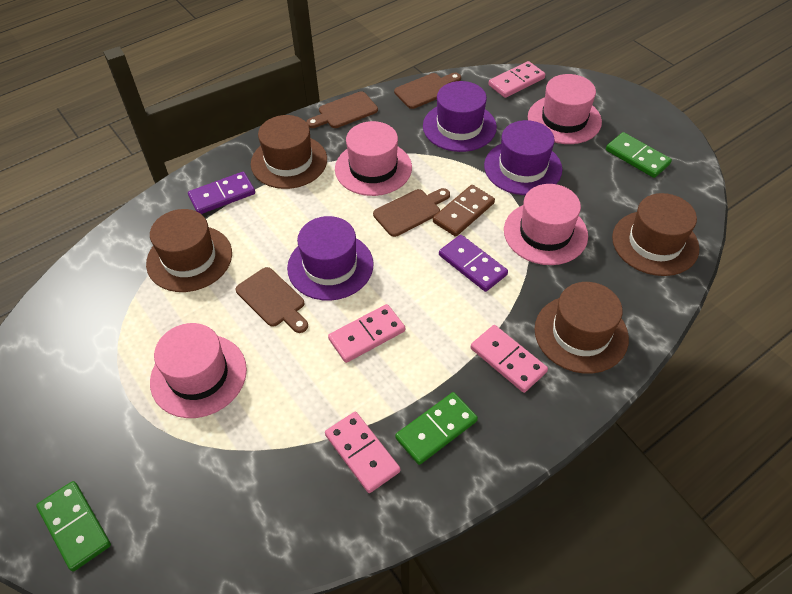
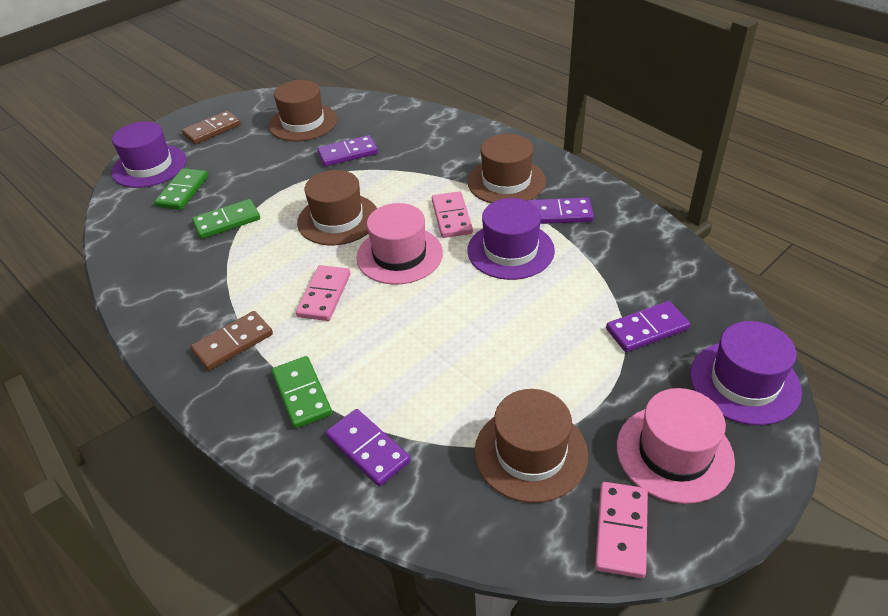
brown cutting board: [236,267,308,333] [306,91,378,128] [373,188,450,237] [394,73,461,109] = 4 -> none = 0
brown domino: [433,185,495,237] = 1 -> [182,111,241,144] [190,311,273,371] = 2
pink domino: [325,412,400,493] [328,304,405,363] [471,325,548,393] [488,61,545,98] = 4 -> [296,265,350,321] [432,191,473,238] [595,482,648,578] = 3
pink hat: [150,323,247,418] [335,121,412,196] [504,184,588,265] [528,74,602,144] = 4 -> [356,203,443,285] [617,388,735,504] = 2
purple domino: [188,172,255,214] [439,235,508,292] = 2 -> [317,135,378,166] [326,409,411,487] [528,198,594,224] [606,301,690,352] = 4

